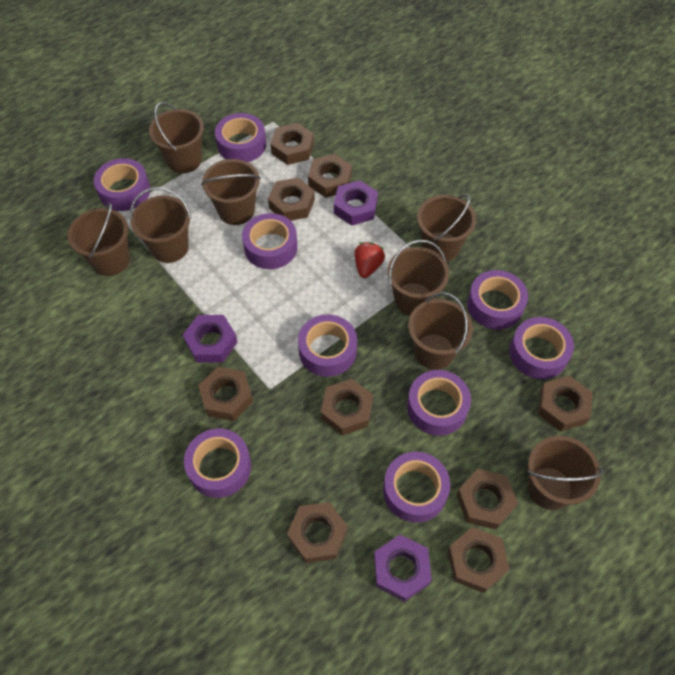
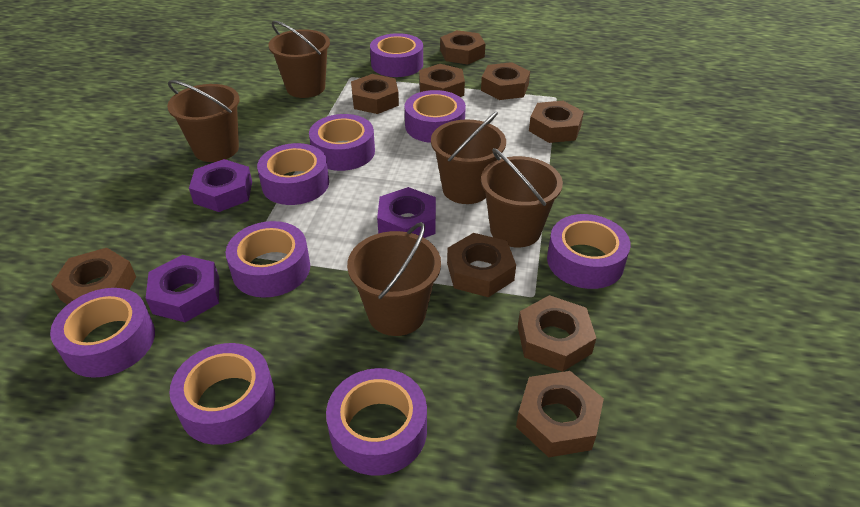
brown bucket: [68,203,130,276] [130,187,191,263] [149,102,204,173] [201,159,261,225] [387,240,449,315] [408,293,473,370] [417,194,476,262] [527,436,603,510] = 8 -> [167,80,240,162] [268,21,330,98] [347,222,441,336] [431,111,506,204] [481,148,563,248] = 5
red strawberry: [354,242,385,278] = 1 -> none = 0

